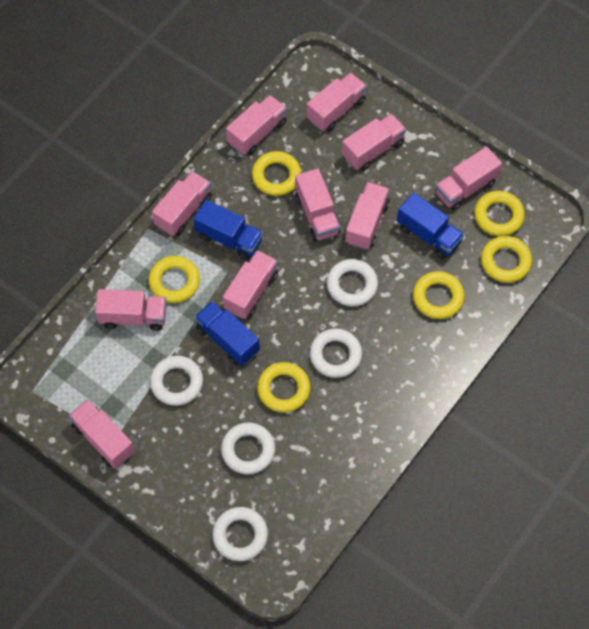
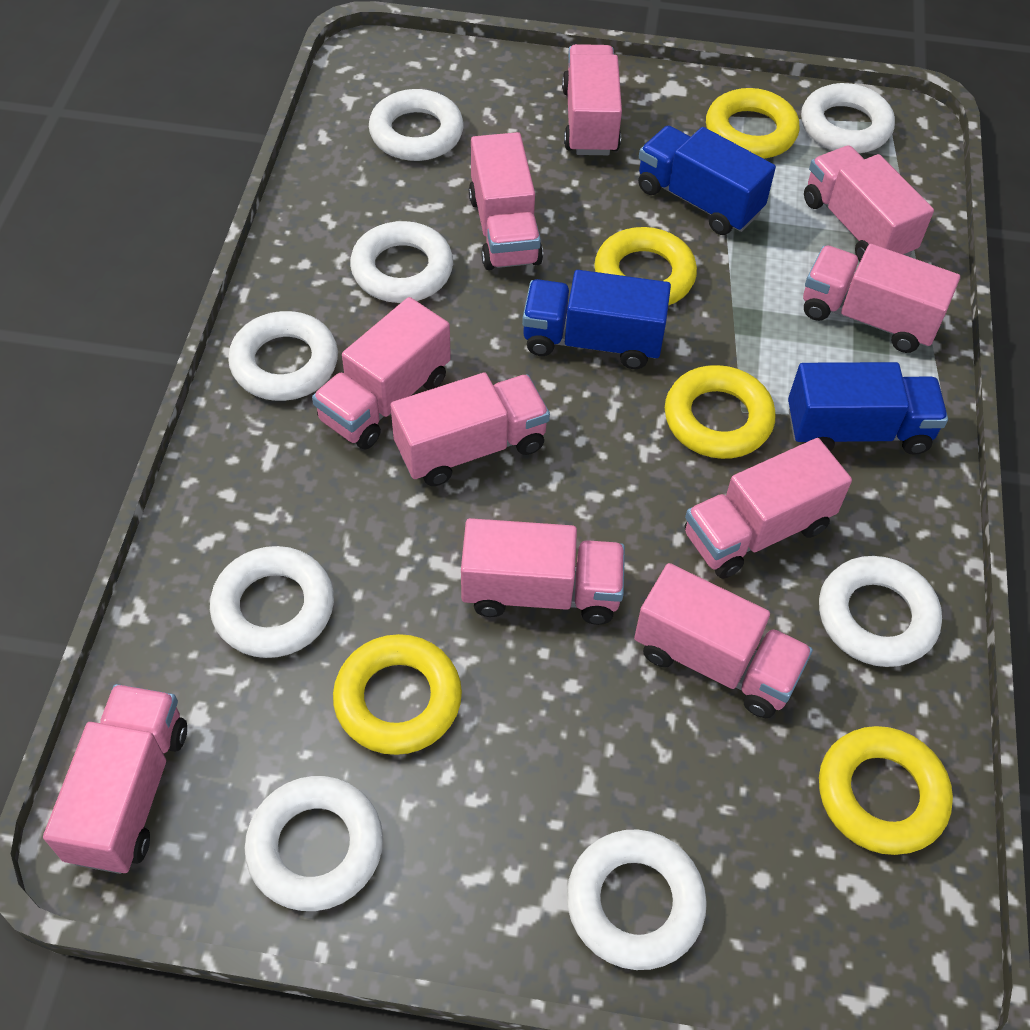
white ring: [150,356,203,406] [212,507,268,561] [221,423,275,474] [310,328,362,378] [327,259,378,306] = 5 -> [210,546,334,658] [228,311,338,401] [245,776,383,911] [350,221,453,303] [369,89,464,161] [567,829,707,970] [801,83,895,153] [819,556,942,667] = 8
yellow ring: [148,256,200,303] [252,151,301,196] [257,362,310,412] [413,271,465,319] [474,191,525,236] [481,236,532,283] = 6 -> [333,634,462,755] [594,227,697,306] [665,365,776,459] [706,88,800,159] [819,726,953,855] = 5

